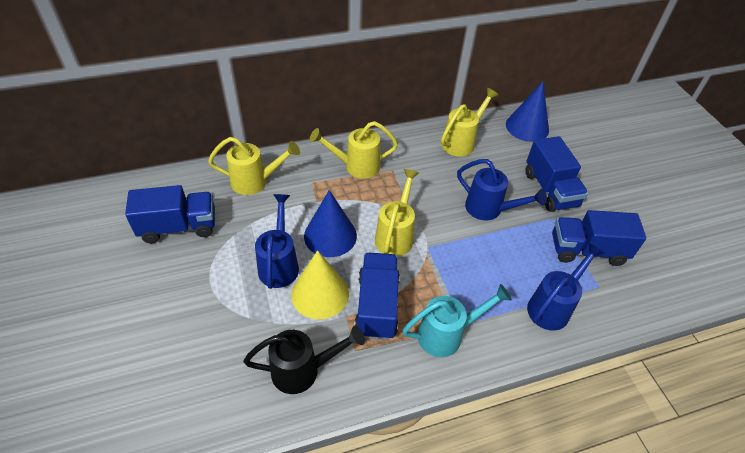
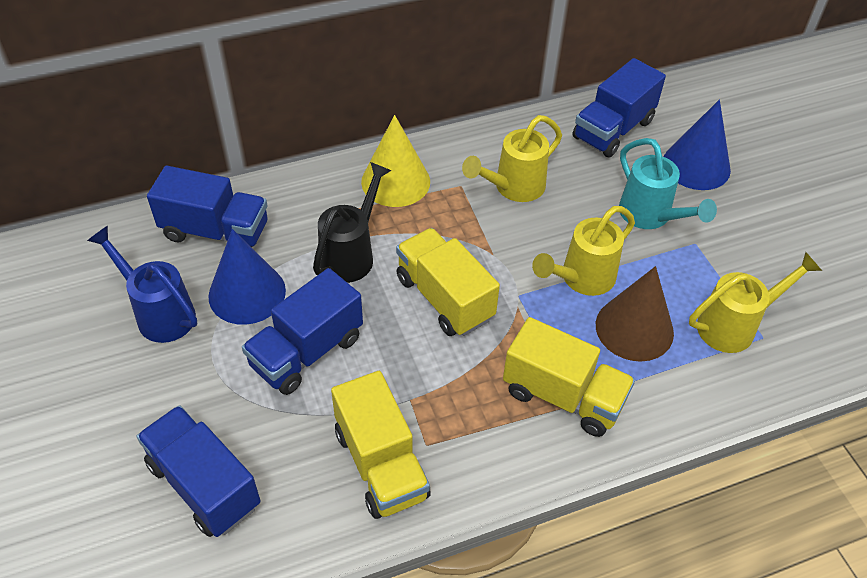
blue watering can: [255,194,299,289] [457,159,547,220] [527,243,604,330] = 3 -> [87,226,197,343] = 1
brown cone: none = 0 -> [596,266,674,362] = 1
yellow truck: none = 0 -> [331,371,431,519] [396,228,500,336] [503,317,635,437] = 3
yellow watering can: [208,137,300,195] [310,121,398,179] [375,169,419,257] [441,88,499,156] = 4 -> [462,115,562,202] [532,206,635,296] [689,252,822,353] = 3

